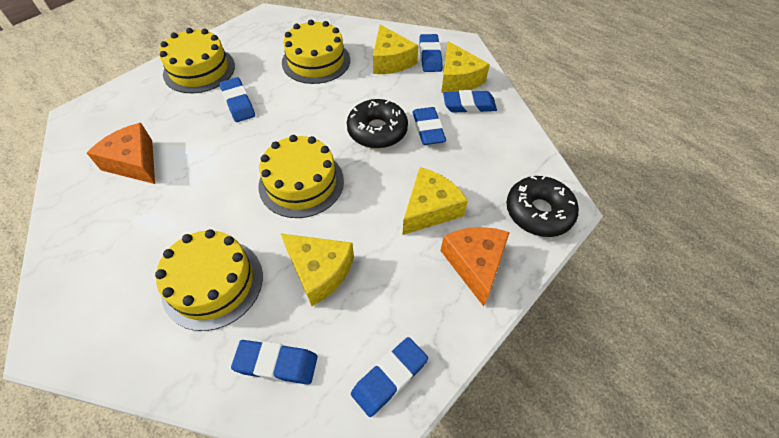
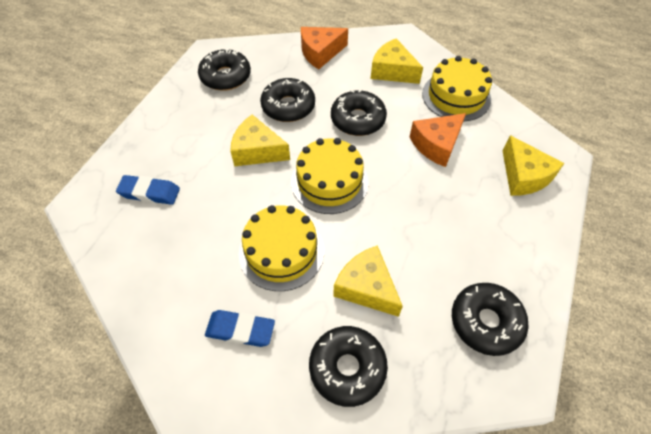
black donut: [347,99,408,149] [506,175,579,237] = 2 -> [198,49,251,91] [260,78,315,122] [309,326,388,407] [331,89,387,136] [452,283,529,356] = 5
blue eraser: [219,77,255,122] [231,340,318,384] [351,337,428,417] [412,107,446,145] [419,34,442,72] [443,90,497,113] = 6 -> [116,175,180,205] [205,310,275,347] = 2
yellow cake: [155,229,263,331] [159,28,235,93] [259,135,344,218] [282,20,350,84] = 4 -> [239,205,324,291] [291,138,369,214] [422,56,492,122] = 3

